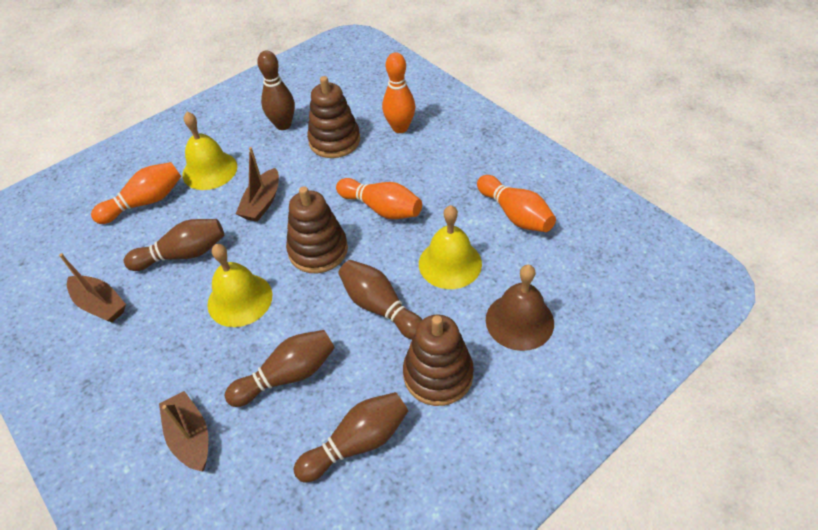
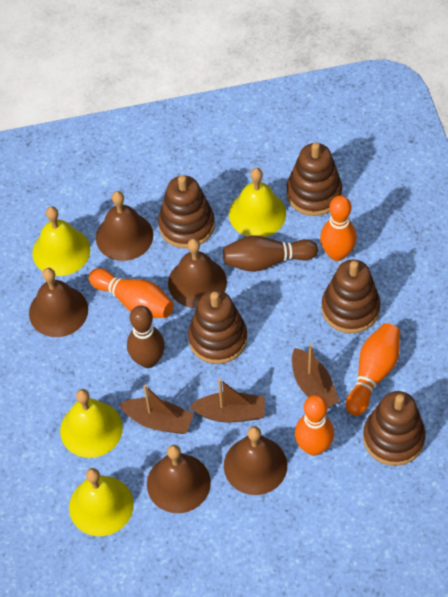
brown bell: [486,265,554,351] = 1 -> [29,268,88,337] [96,191,153,261] [147,445,211,513] [168,238,227,308] [224,426,287,495] = 5
brown bowling pin: [124,219,224,271] [224,330,335,407] [257,50,295,130] [293,392,408,482] [338,260,423,340] = 5 -> [127,305,165,368] [223,236,318,272] = 2
brown stacking toy: [286,186,348,273] [307,76,360,158] [403,315,474,406] = 3 -> [158,175,215,248] [188,290,247,364] [286,142,342,216] [321,259,381,333] [363,391,426,466] = 5
yellow bell: [182,112,237,190] [207,244,272,327] [419,205,482,289] = 3 -> [32,207,90,276] [60,389,123,458] [69,468,133,536] [229,168,286,237] = 4

